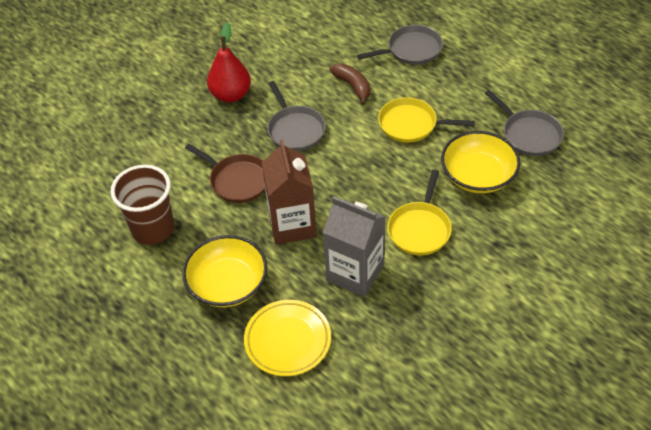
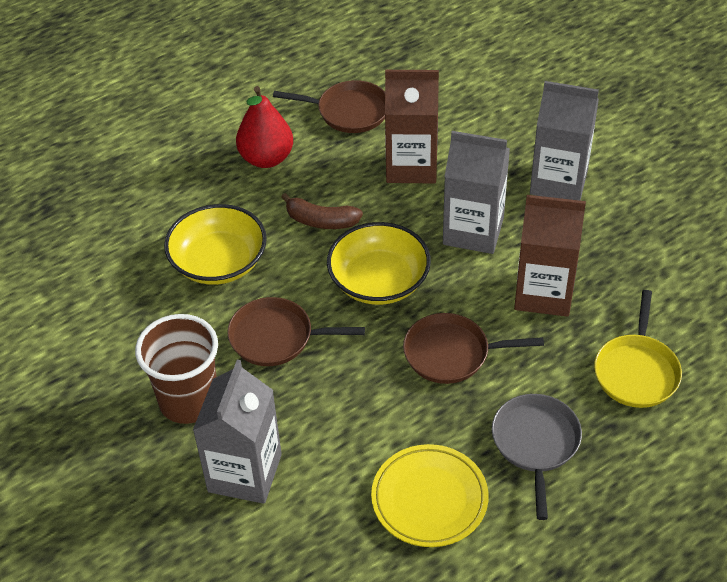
brown carton: [262,139,317,245] = 1 -> [385,70,439,184] [514,195,586,317] = 2
brown pan: [185,144,265,203] = 1 -> [227,297,365,366] [273,80,385,133] [403,313,544,384] = 3
grey carton: [323,196,386,297] = 1 -> [193,360,282,504] [443,131,510,254] [530,81,599,201] = 3
grey pan: [268,81,326,151] [357,25,443,65] [485,90,564,156] = 3 -> [492,394,582,520] = 1
yellow pan: [378,97,475,143] [387,170,452,255] = 2 -> [594,290,682,408] = 1

